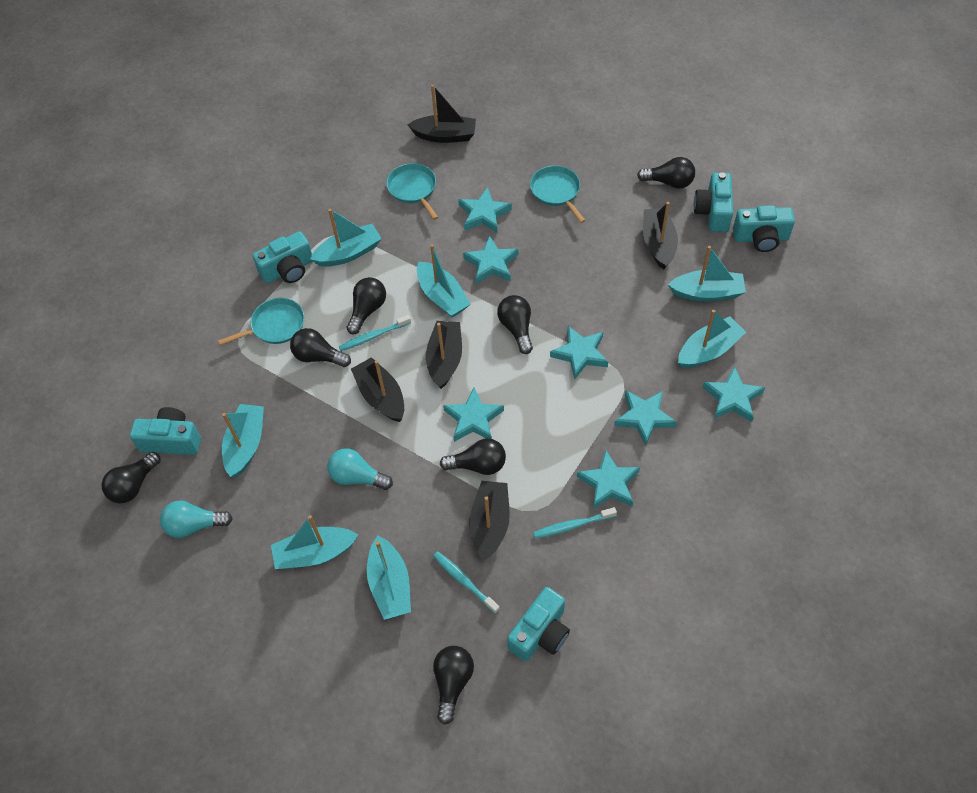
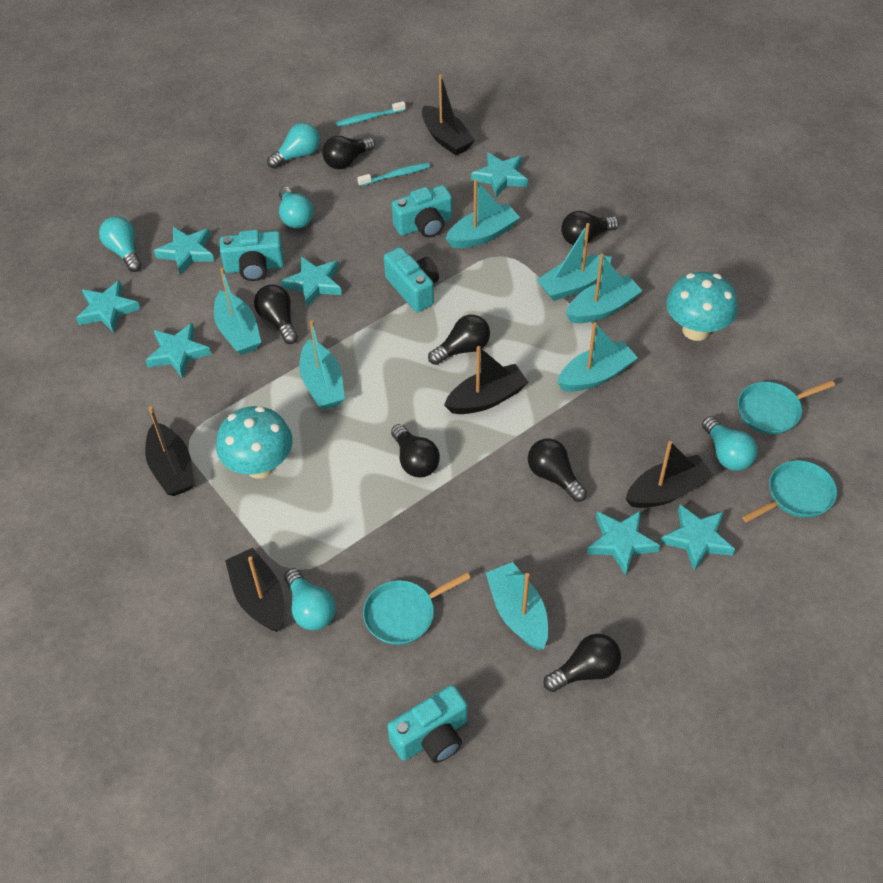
turquoise camera: [130,407,201,455] [252,231,312,283] [507,587,570,661] [694,172,733,232] [733,205,795,252] = 5 -> [220,230,284,281] [384,247,439,312] [387,685,468,763] [392,185,452,237] = 4
turquoise light bulb: [160,501,233,538] [327,448,393,490] = 2 -> [99,216,142,272] [267,123,320,169] [279,187,313,229] [284,568,336,630] [702,416,757,471] = 5
turquoise mushroom: none = 0 -> [216,406,292,479] [666,272,738,341] = 2
turquoise toothbrush: [339,315,411,351] [433,551,500,614] [533,507,617,539] = 3 -> [336,101,406,127] [357,163,430,186] = 2

